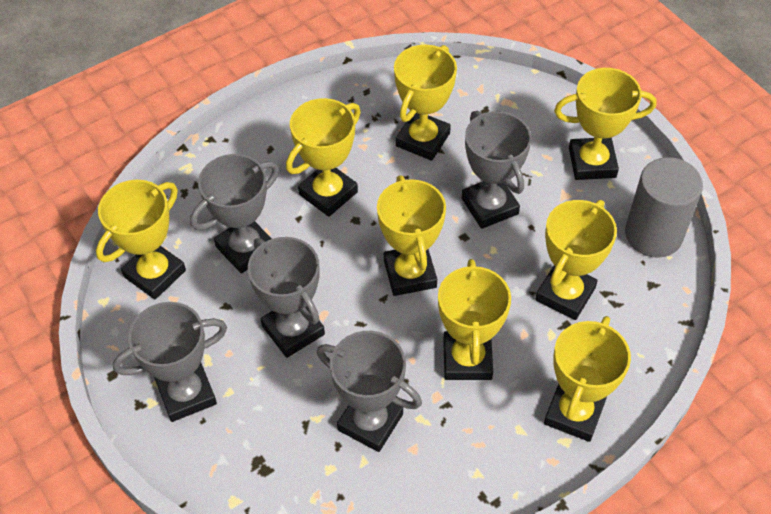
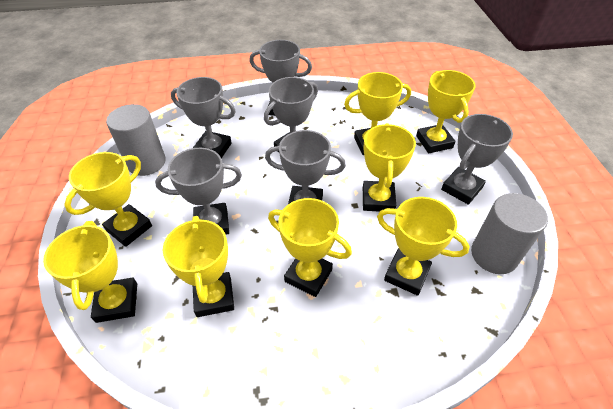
grey cylinder: [625,157,703,258] = 1 -> [106,104,166,176] [471,193,548,274] = 2
grey trophy: [113,302,227,422] [190,154,279,273] [248,237,325,358] [317,331,422,452] [462,111,532,229] = 5 -> [155,147,242,234] [171,77,236,159] [249,40,312,116] [264,77,318,152] [265,130,346,204] [441,114,513,205] = 6

